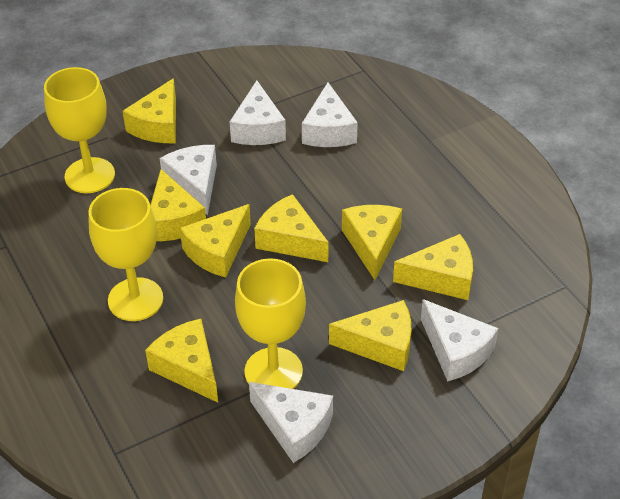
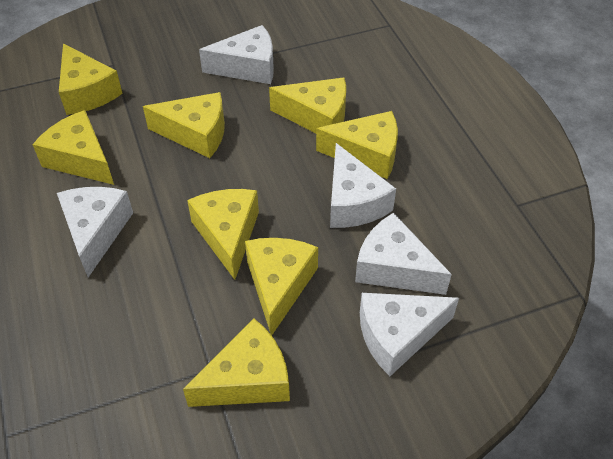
yellow goblet: [44,67,115,193] [89,188,163,321] [235,258,306,389] = 3 -> none = 0

